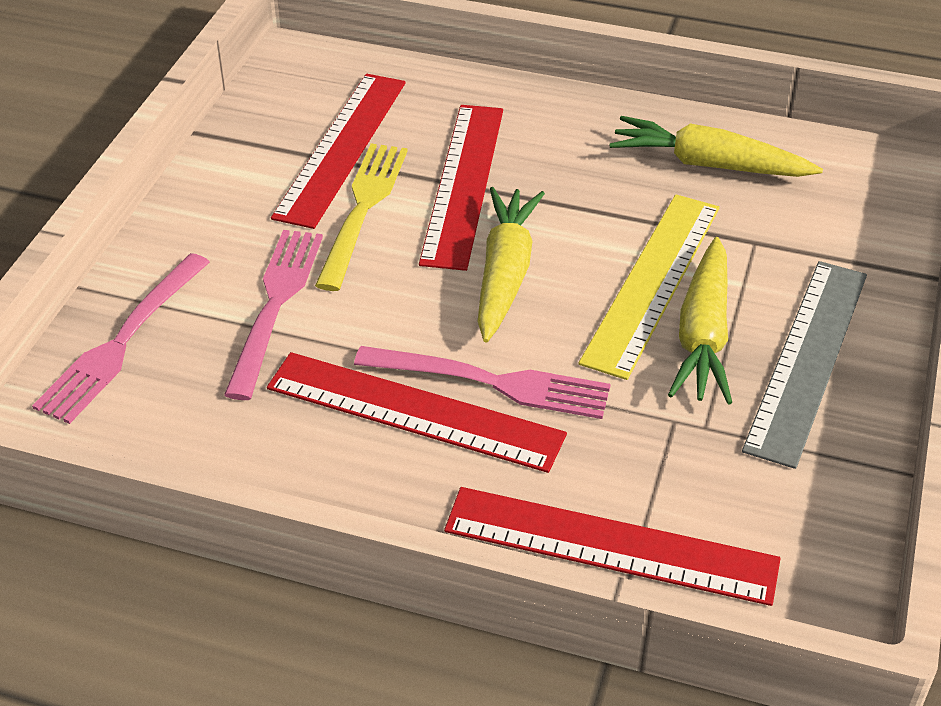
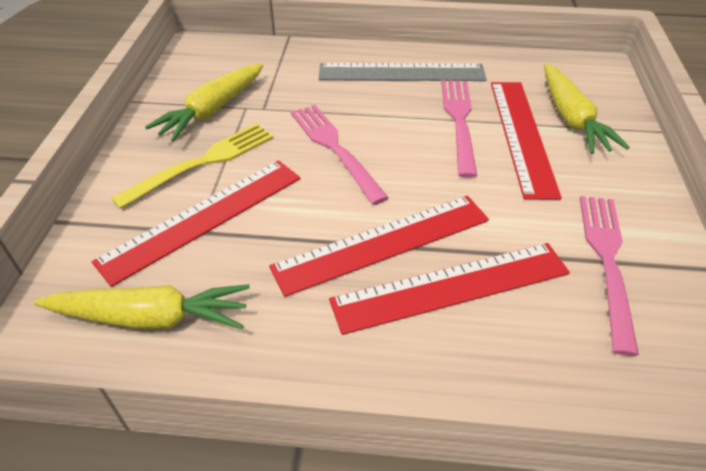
yellow ruler: [579,194,720,380] = 1 -> none = 0

